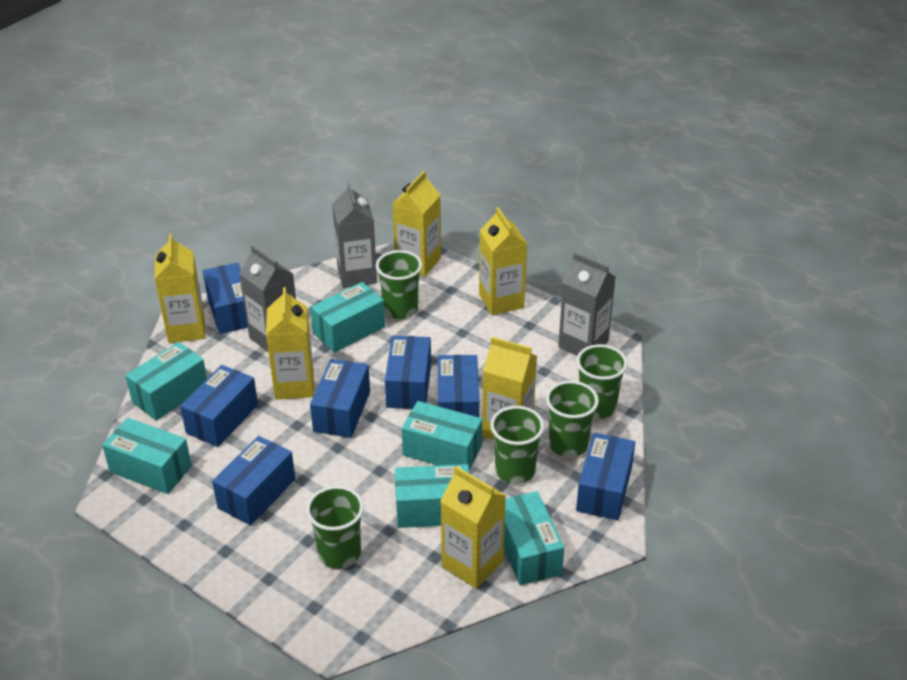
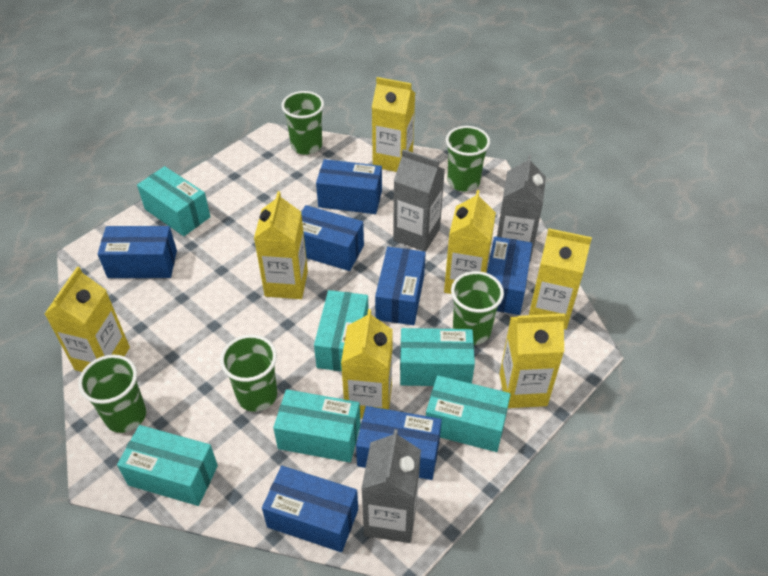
yellow carton: [155,234,205,343] [266,287,314,400] [392,171,441,276] [441,466,506,589] [479,207,527,315] [482,337,537,440] = 6 -> [45,267,130,372] [254,191,308,299] [341,309,393,419] [372,77,415,172] [444,190,496,294] [500,314,565,408] [529,228,592,330] = 7

